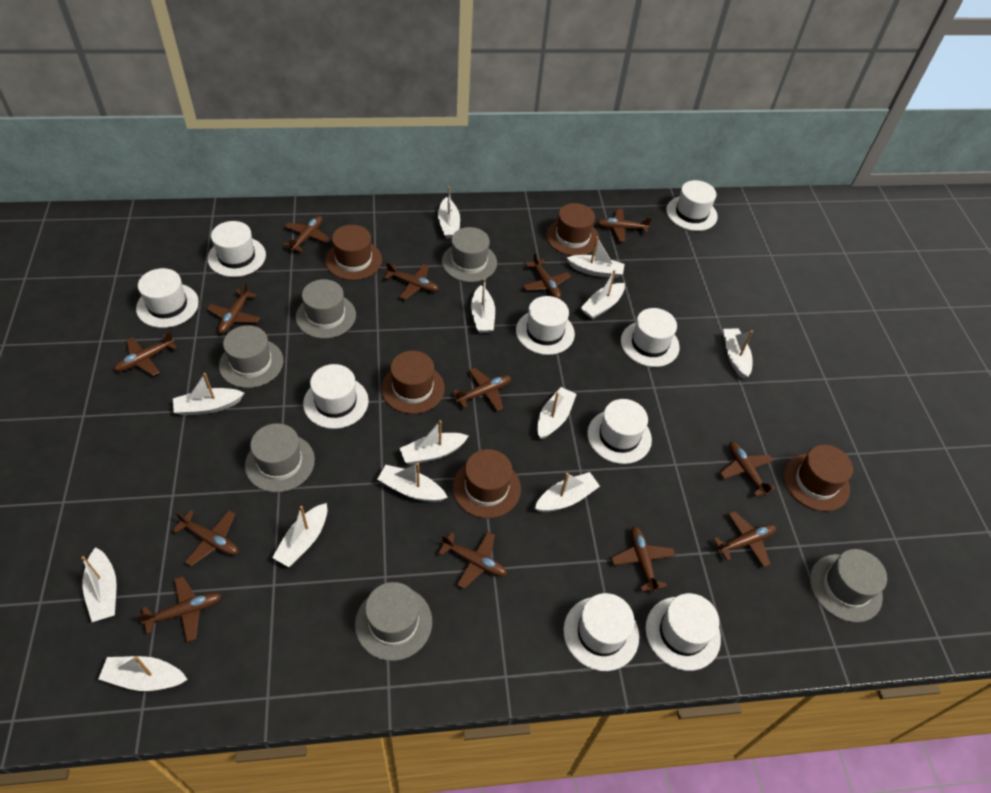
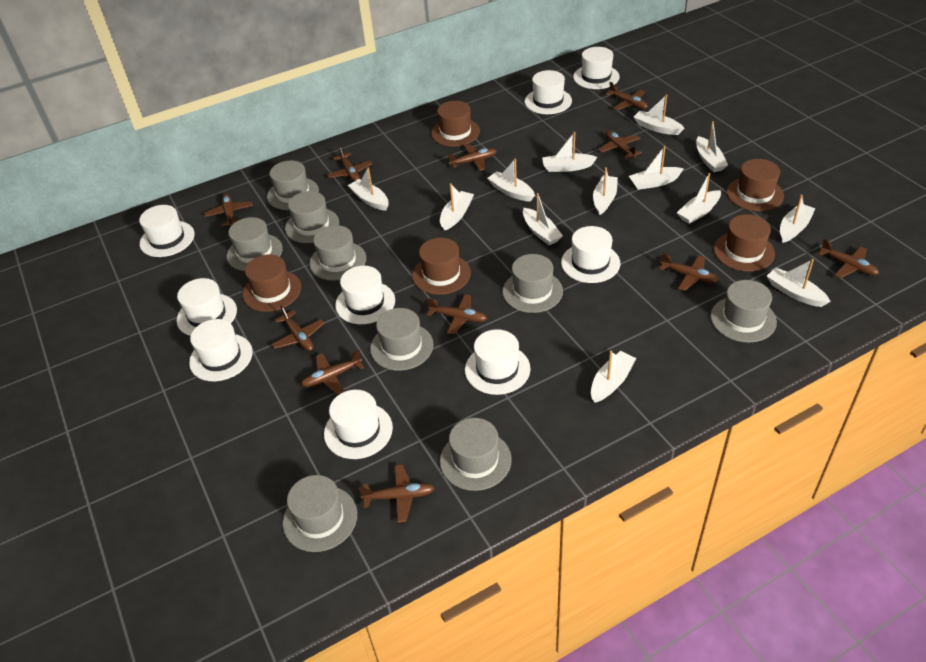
brown plane: [114,332,177,376] [137,576,222,642] [172,510,238,566] [207,282,260,334] [284,216,331,252] [384,262,439,299] [438,532,507,589] [453,368,511,411] [523,253,571,299] [597,209,652,242] [611,526,675,593] [713,511,776,568] [720,442,776,497] = 13 -> [204,193,253,226] [271,306,325,351] [301,350,364,395] [327,146,372,181] [359,464,435,523] [427,294,487,335] [448,144,497,171] [598,130,642,159] [605,82,648,110] [659,253,719,291] [818,238,879,278] = 11
grey hat: [219,325,283,388] [245,423,315,492] [296,279,356,339] [355,582,432,661] [442,227,497,282] [810,549,887,622] = 6 -> [227,217,283,271] [267,160,319,210] [283,475,357,552] [285,191,339,243] [309,225,366,281] [370,308,433,371] [440,418,512,491] [502,254,563,313] [711,280,777,342] = 9

